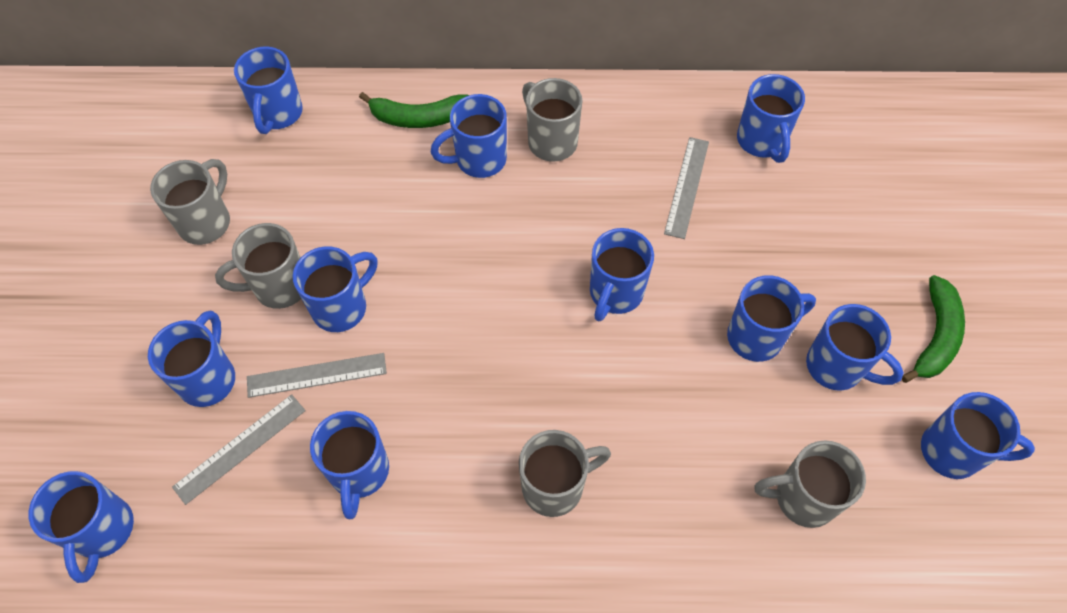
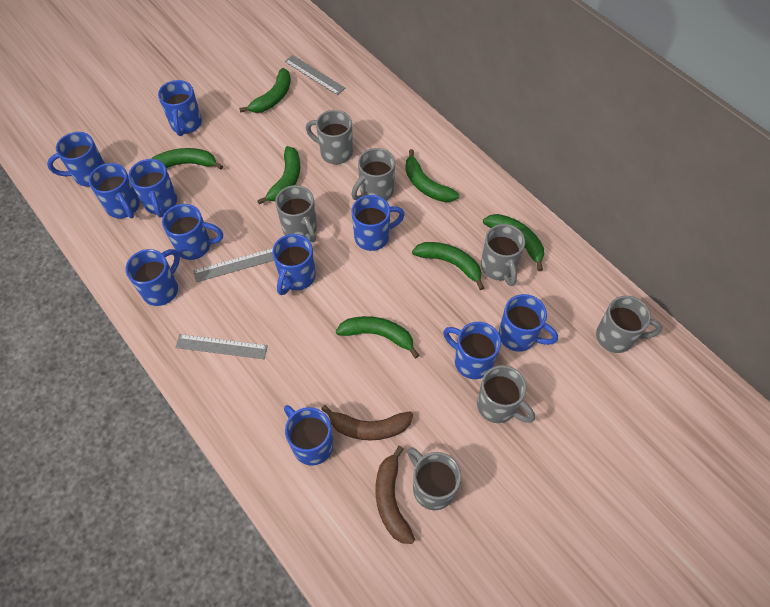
brown banana: none = 0 -> [321,405,413,440] [375,446,415,544] = 2
green banana: [359,92,469,128] [902,275,965,383] = 2 -> [152,148,223,170] [239,68,291,113] [257,146,300,205] [336,316,419,358] [405,149,459,202] [412,242,484,290] [483,214,544,271] = 7
grey mug: [150,159,230,245] [215,223,301,309] [519,430,611,517] [522,78,582,162] [755,440,866,528] = 5 -> [275,185,317,242] [306,110,353,164] [351,148,395,201] [407,447,461,510] [477,365,535,423] [481,224,525,286] [596,296,662,353] = 7

